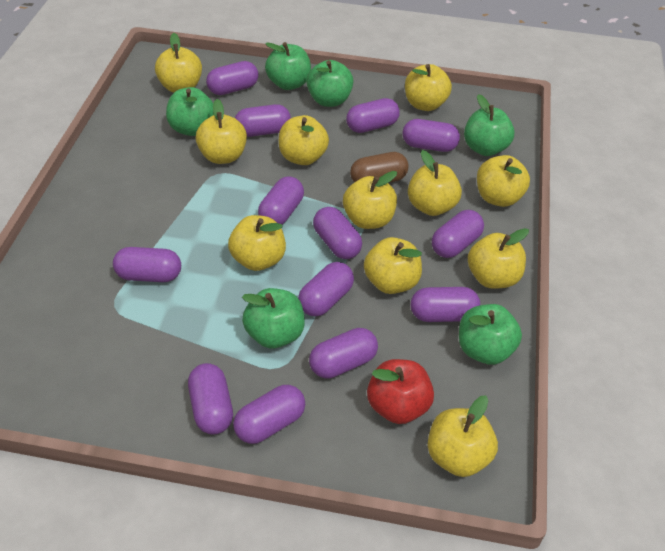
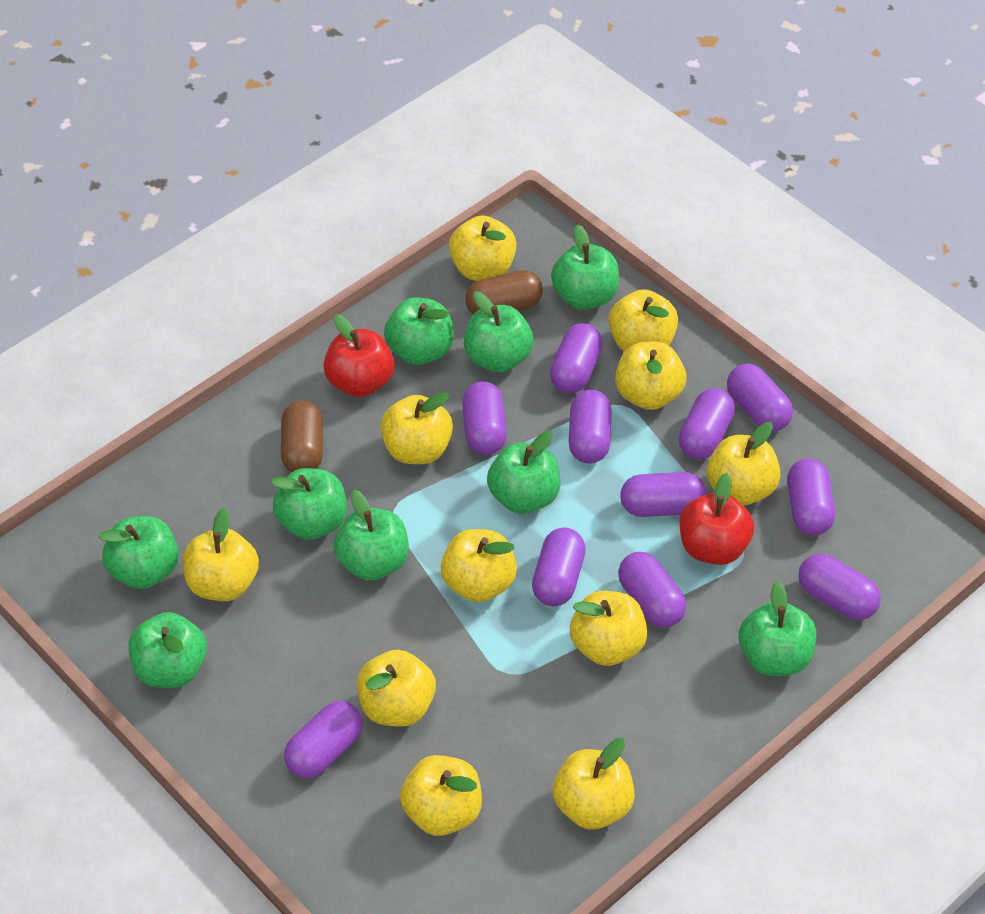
brown capsule: [350,152,409,183] = 1 -> [281,400,323,472] [465,270,543,314] = 2
green apple: [166,87,214,136] [242,288,305,348] [265,42,311,90] [306,60,354,107] [459,304,522,365] [464,94,514,156] = 6 -> [99,516,179,589] [129,612,207,688] [271,468,347,540] [333,490,409,580] [384,297,454,365] [464,291,534,372] [487,431,560,514] [551,224,619,310] [739,581,816,676] = 9
purple capsule: [113,247,181,282] [188,363,233,435] [206,61,258,95] [233,385,305,444] [235,104,291,137] [258,176,304,225] [298,262,354,317] [309,328,378,379] [313,207,362,259] [346,98,400,133] [403,119,460,152] [411,287,480,322] [432,210,484,258] = 13 -> [284,701,363,778] [462,381,507,455] [532,527,586,606] [550,323,603,393] [569,389,612,464] [618,552,686,627] [620,472,706,517] [679,388,735,459] [727,363,793,432] [787,458,835,535] [798,554,881,620] = 11
red apple: [367,359,434,424] = 1 -> [323,314,394,397] [680,473,754,565] = 2

